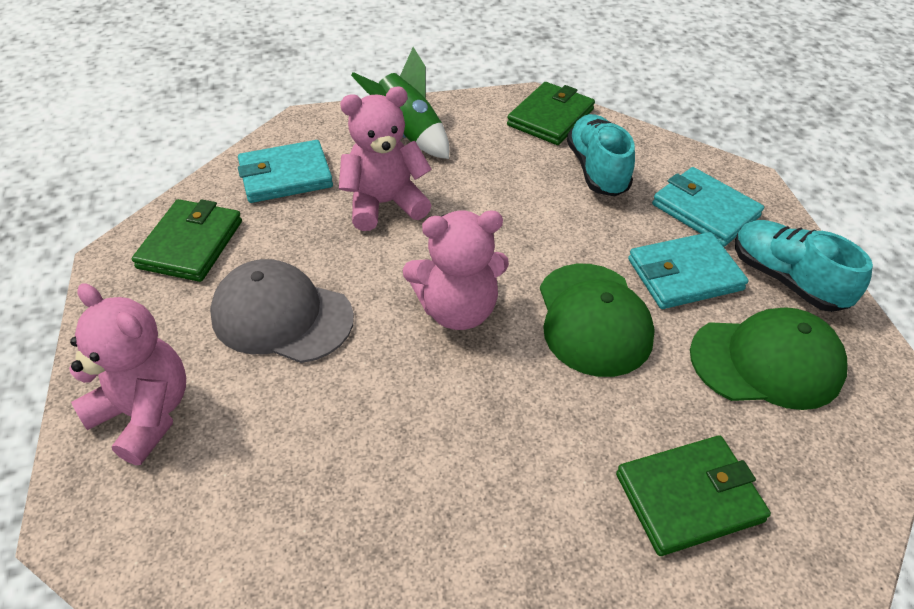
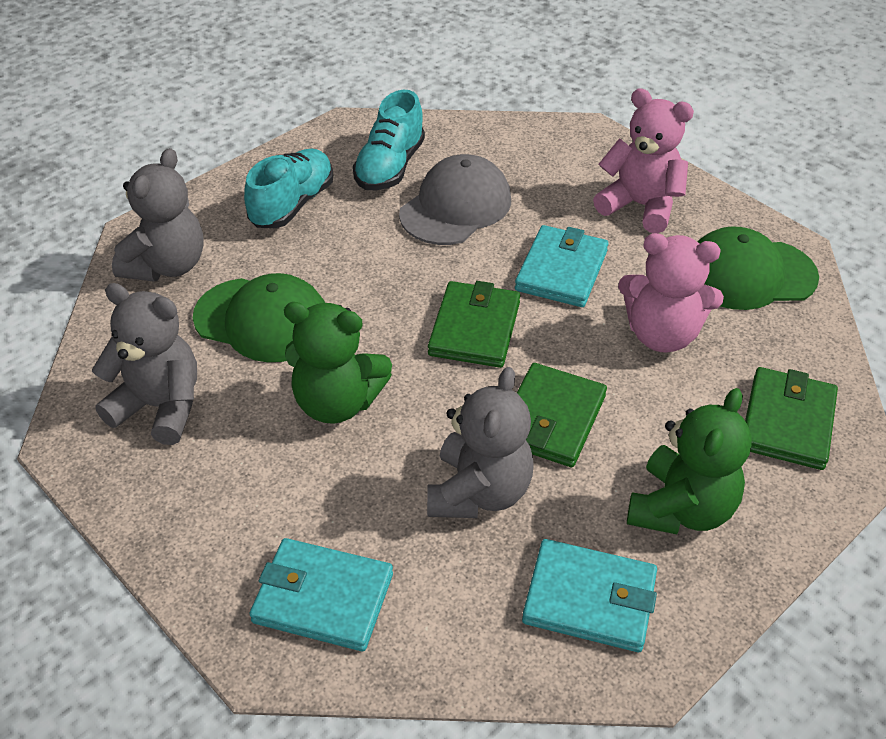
green rocket: [351,47,449,159] = 1 -> none = 0
green teddy bear: none = 0 -> [284,302,392,424] [627,388,752,534] = 2
grey teddy bear: none = 0 -> [92,283,197,445] [112,148,204,282] [427,367,534,518] = 3
pink teddy bear: [69,283,186,465] [339,87,432,231] [403,211,509,330] = 3 -> [593,88,694,233] [618,233,724,353] = 2

